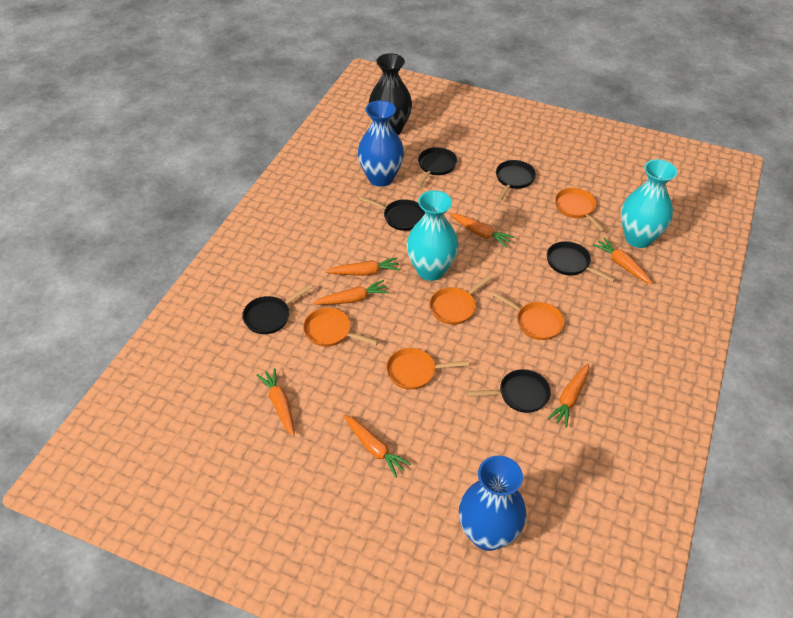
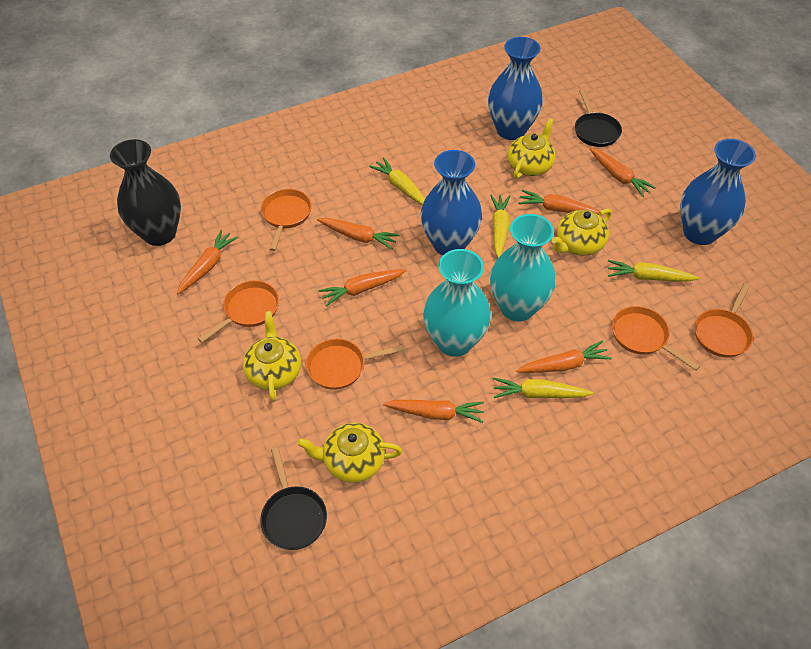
black pan: [242,284,313,334] [359,196,425,231] [416,147,457,187] [467,369,551,413] [496,160,536,201] [547,241,615,282] = 6 -> [260,447,327,550] [575,90,622,147] = 2
blue vase: [357,100,404,187] [459,455,526,551] = 2 -> [421,150,482,255] [488,37,543,140] [680,139,756,245] = 3
yellow carrot: none = 0 -> [369,158,425,205] [490,194,510,258] [493,378,593,398] [608,260,699,282] = 4
yellow teapot: none = 0 -> [243,311,301,401] [297,423,402,483] [508,118,556,179] [552,209,612,256] = 4

